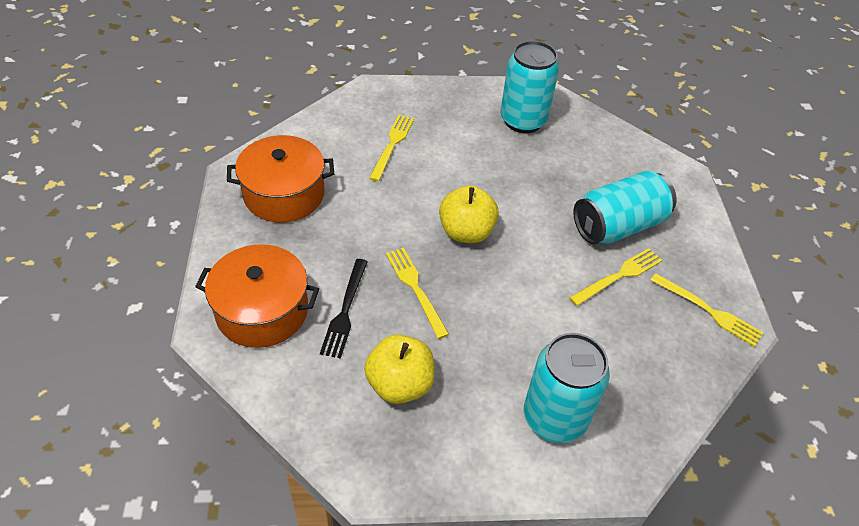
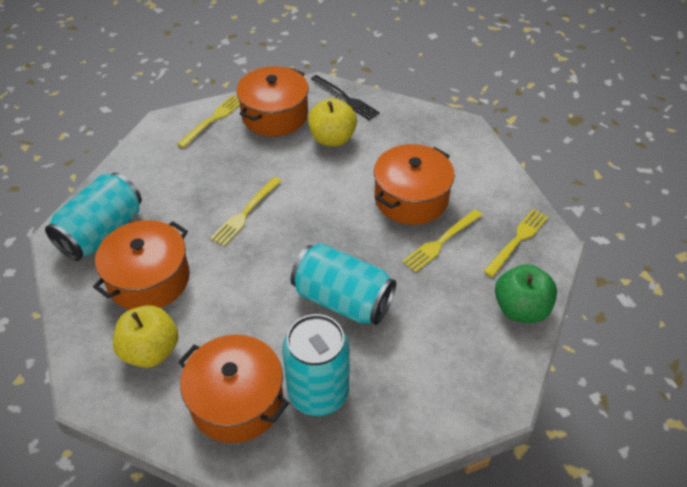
green apple: none = 0 -> [495,264,557,323] = 1
orange pot: [195,244,319,348] [227,135,334,222] = 2 -> [93,220,190,310] [178,335,289,443] [236,66,309,136] [374,144,455,225] = 4

